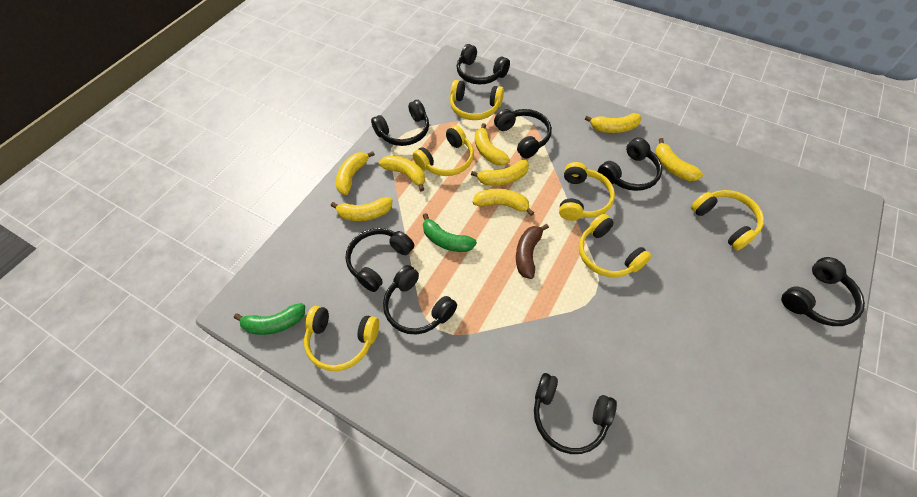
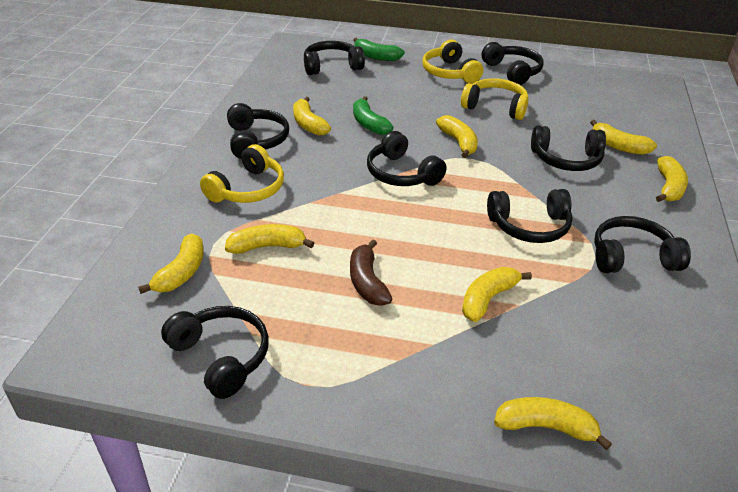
yellow headphones: [304,306,379,371] [413,125,474,176] [450,80,504,120] [559,162,615,221] [579,214,651,277] [691,190,764,250] = 6 -> [200,144,284,203] [422,40,483,83] [461,78,528,120] = 3

